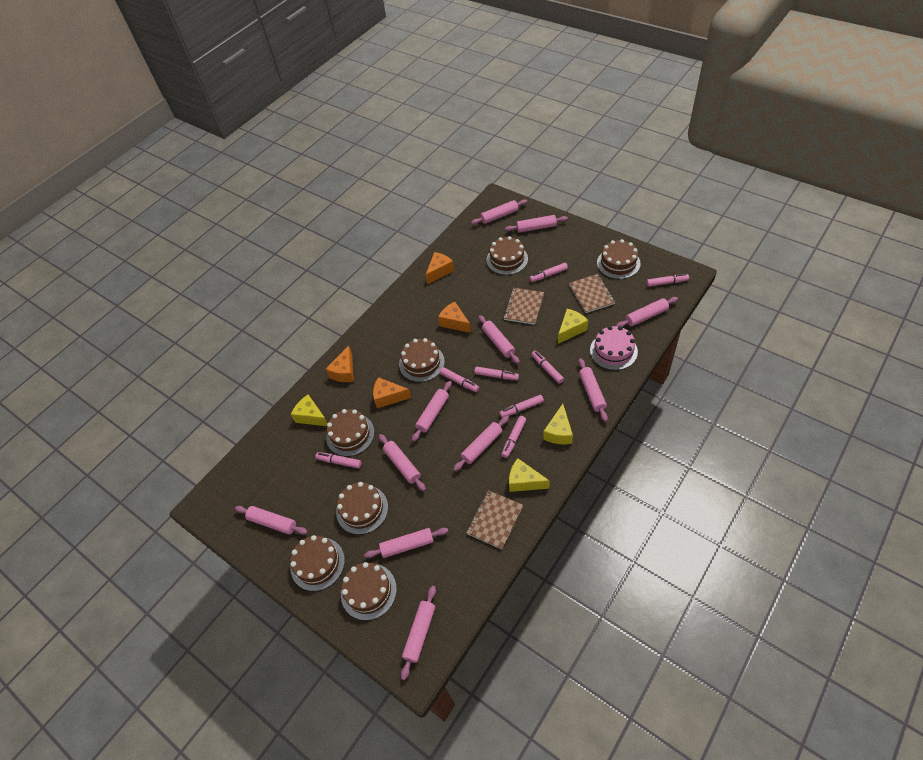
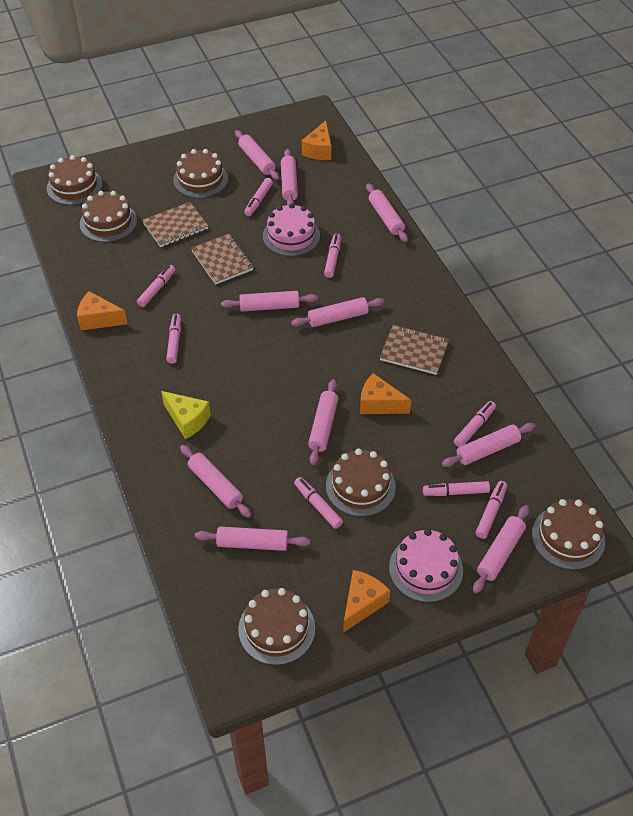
brown cake: [290,535,345,591] [326,409,374,456] [336,482,388,535] [341,562,397,620] [399,338,445,382] [487,236,528,275] [597,239,641,279] = 7 -> [47,155,102,205] [80,191,137,242] [173,149,228,198] [238,588,315,665] [326,448,396,516] [532,499,605,570] = 6
pink cake: [590,326,638,370] = 1 -> [263,203,320,256] [389,529,463,602] = 2
pink rolling pin: [235,506,308,535] [364,528,448,558] [379,434,426,491] [401,586,436,680] [412,381,452,442] [453,416,509,471] [471,199,527,225] [478,315,520,364] [505,215,568,233] [578,358,608,422] [616,297,678,327] = 11 -> [180,445,251,518] [195,527,310,551] [221,291,318,312] [235,130,279,180] [281,149,298,205] [291,297,384,327] [308,379,339,465] [366,183,408,242] [442,423,535,467] [473,505,529,594] = 10
yellow cheese: [291,395,327,426] [509,458,550,492] [543,404,573,444] [558,309,588,344] = 4 -> [161,391,211,439] = 1

